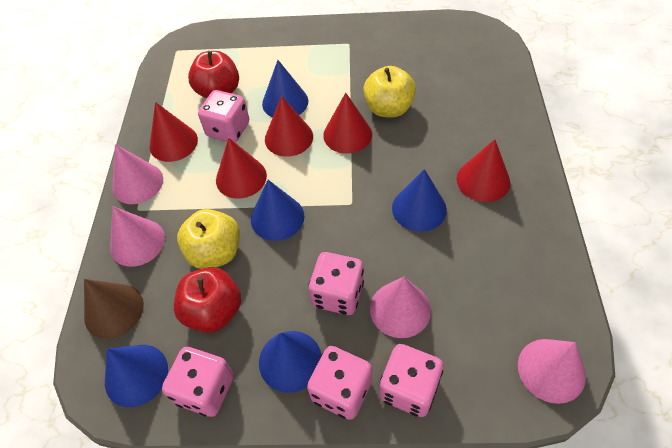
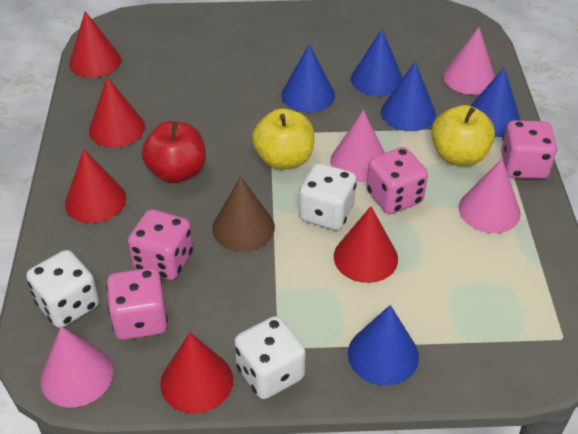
pink dice: [162,347,234,417] [198,90,249,143] [307,346,372,420] [308,252,364,315] [379,344,443,417] = 5 -> [106,268,168,340] [128,209,193,280] [367,147,428,214] [501,120,557,179] = 4
red apple: [174,267,241,333] [188,51,239,98] = 2 -> [142,121,206,183] = 1
white dice: none = 0 -> [26,250,99,328] [234,316,305,399] [299,163,357,230] = 3

